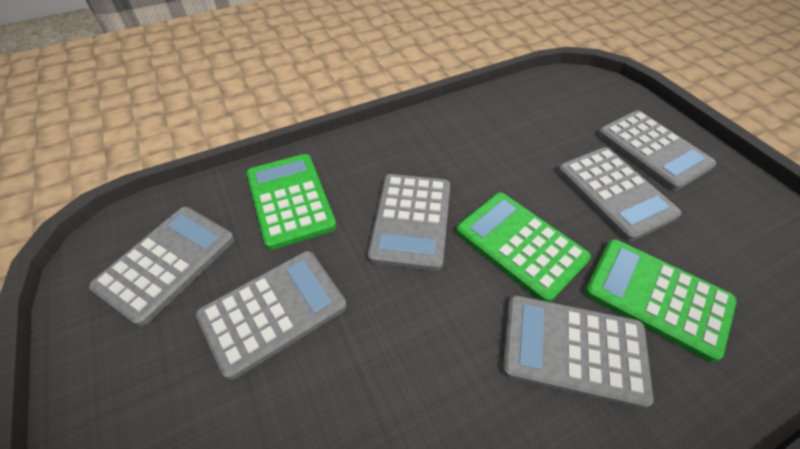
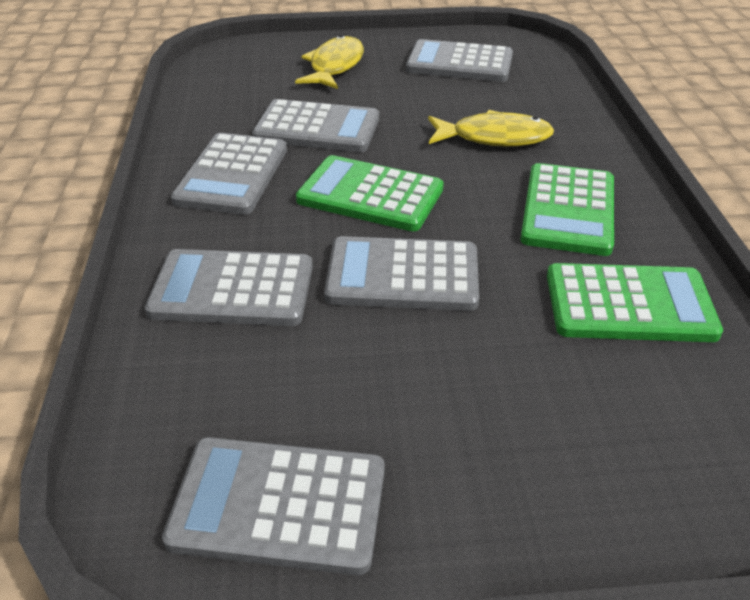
yellow fish: none = 0 -> [295,35,364,89] [428,110,554,147] = 2

